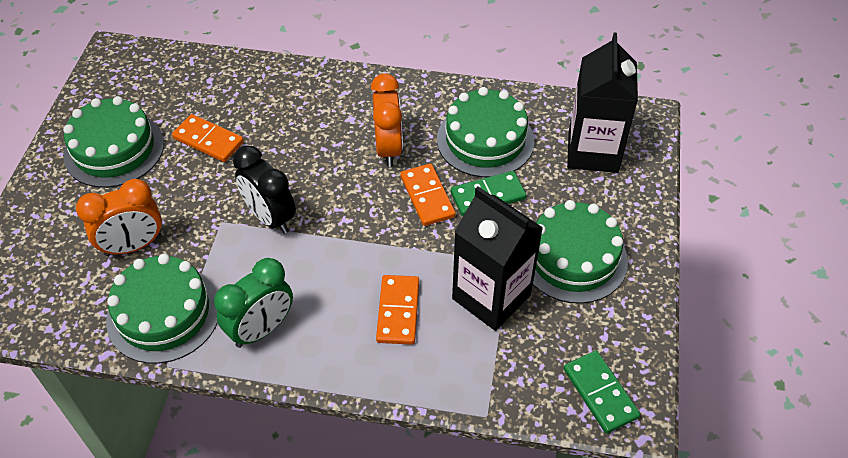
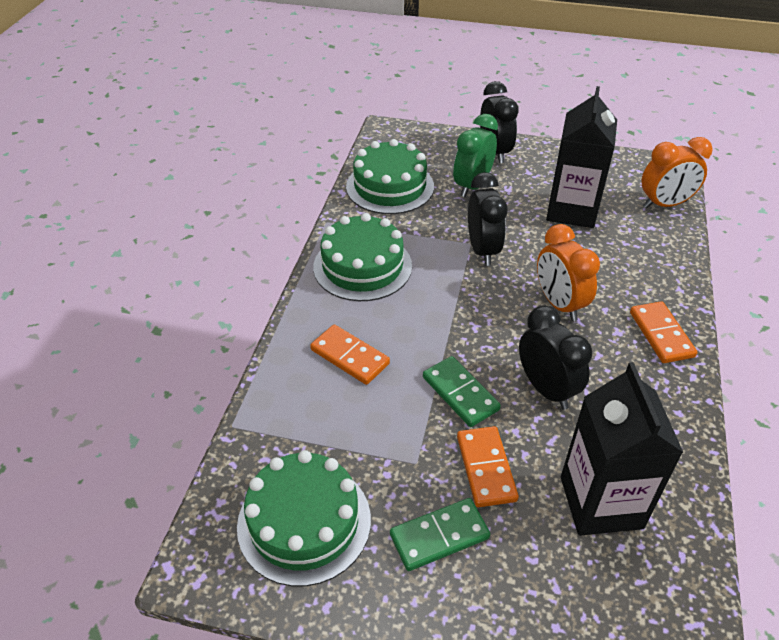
black clock: [233,145,296,234] = 1 -> [468,172,508,266] [480,81,519,163] [519,305,592,410] = 3
green cake: [63,96,164,188] [106,254,218,364] [437,87,534,178] [533,200,628,304] = 4 -> [237,450,371,587] [313,213,412,301] [346,139,434,214] = 3

